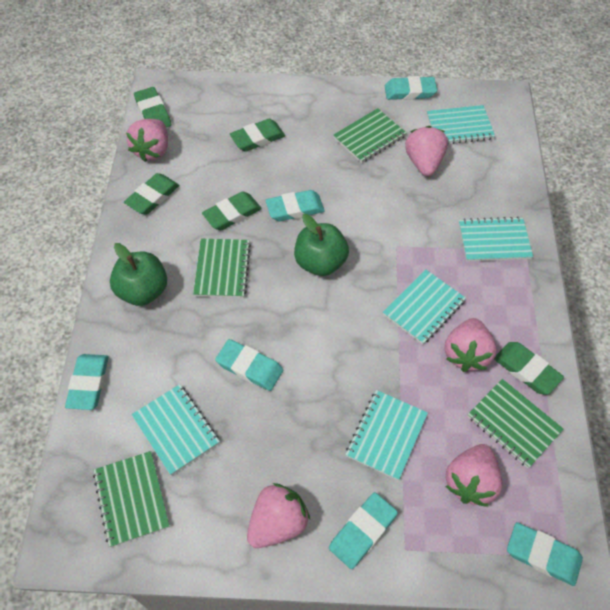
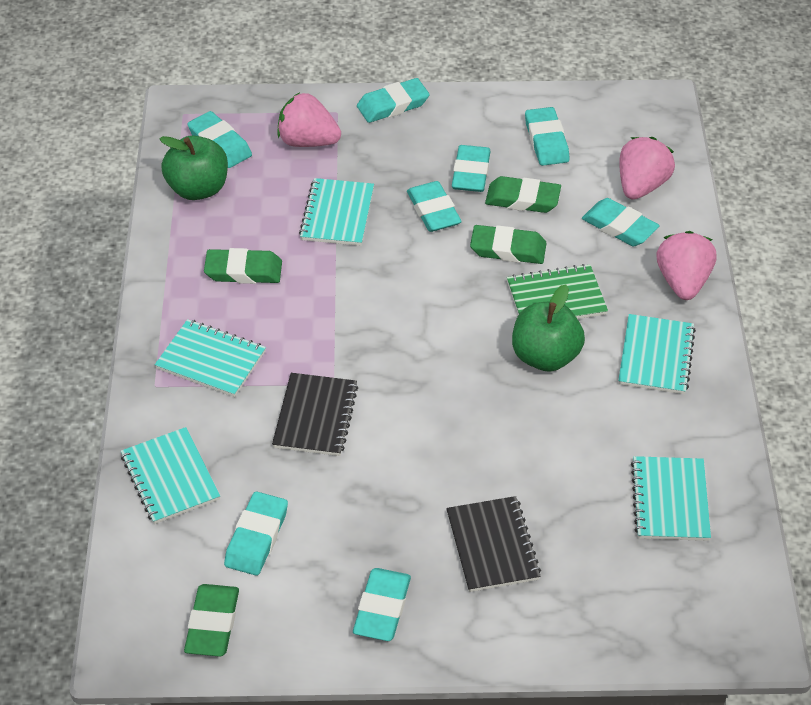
black notebook: none = 0 -> [272,373,358,456] [446,496,541,592] = 2
green eraser: [124,173,179,215] [134,87,171,127] [202,192,262,230] [230,119,285,152] [494,342,564,395] = 5 -> [184,584,239,657] [204,248,282,284] [470,225,546,264] [485,176,561,213] = 4
green notebook: [93,451,170,547] [193,239,251,298] [333,108,407,163] [468,379,564,468] = 4 -> [507,264,608,319] = 1
pink strawberry: [126,119,168,162] [247,483,310,548] [405,126,448,176] [444,318,497,372] [445,444,502,507] = 5 -> [277,92,341,147] [619,137,675,199] [657,231,716,300] = 3
turquoise eraser: [65,354,109,410] [215,339,283,391] [266,190,325,221] [329,492,398,569] [385,76,437,100] [507,522,583,586] = 6 -> [187,111,252,168] [224,492,288,576] [353,568,411,641] [357,78,430,123] [407,181,462,232] [452,145,491,192] [525,107,570,166] [582,198,660,246] = 8

